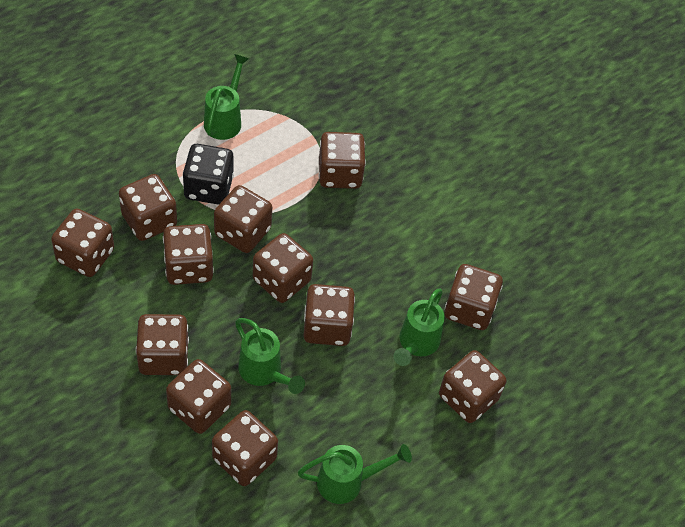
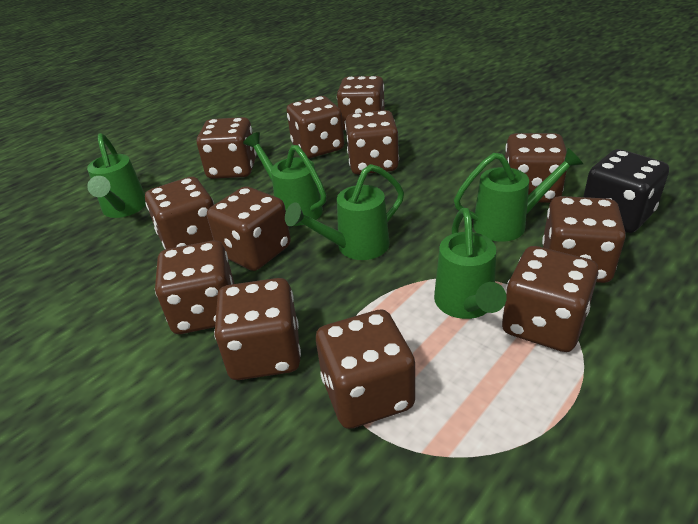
green watering can: [204,54,249,140] [235,318,305,394] [298,444,412,504] [394,289,445,366] = 4 -> [87,133,146,218] [243,132,327,226] [285,164,404,260] [434,208,507,319] [454,148,583,242] = 5

